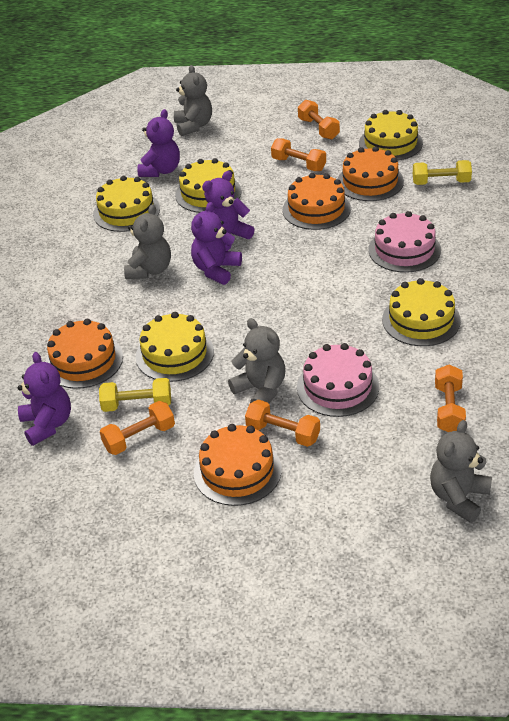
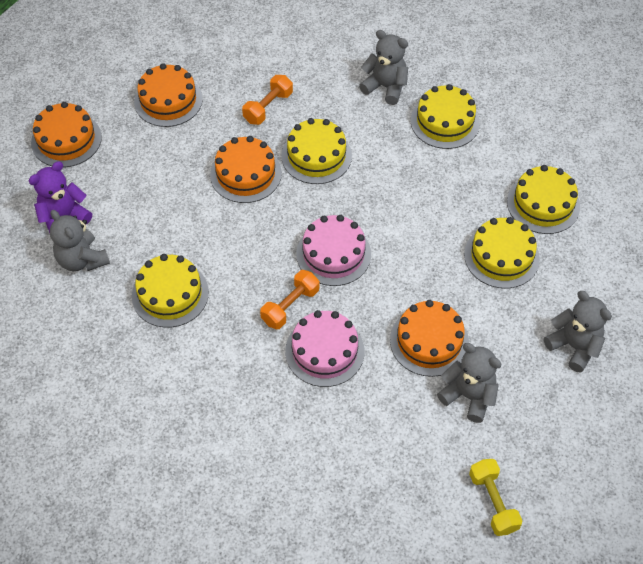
orange dumbbell: [100,401,175,455] [245,399,320,447] [271,138,326,171] [298,100,340,140] [435,365,466,432] = 5 -> [242,75,293,125] [260,270,319,329] = 2
purple teddy bear: [18,352,71,446] [137,109,180,177] [191,202,242,285] [202,171,254,251] = 4 -> [29,161,92,233] = 1
yellow dumbbell: [99,378,171,412] [413,160,472,185] = 2 -> [469,459,522,536] = 1

